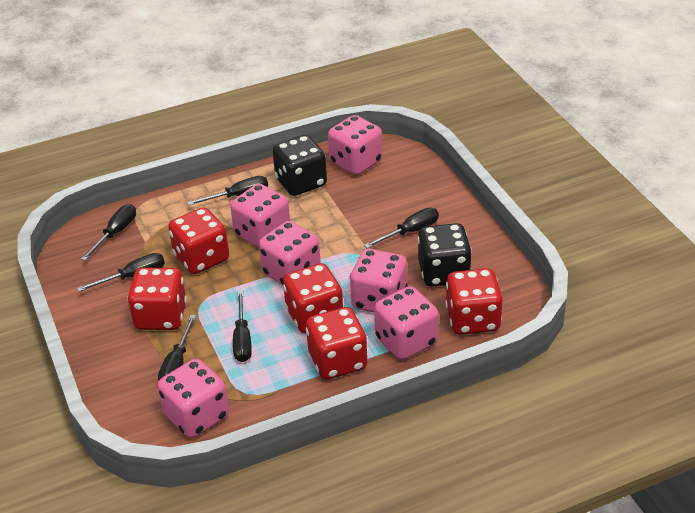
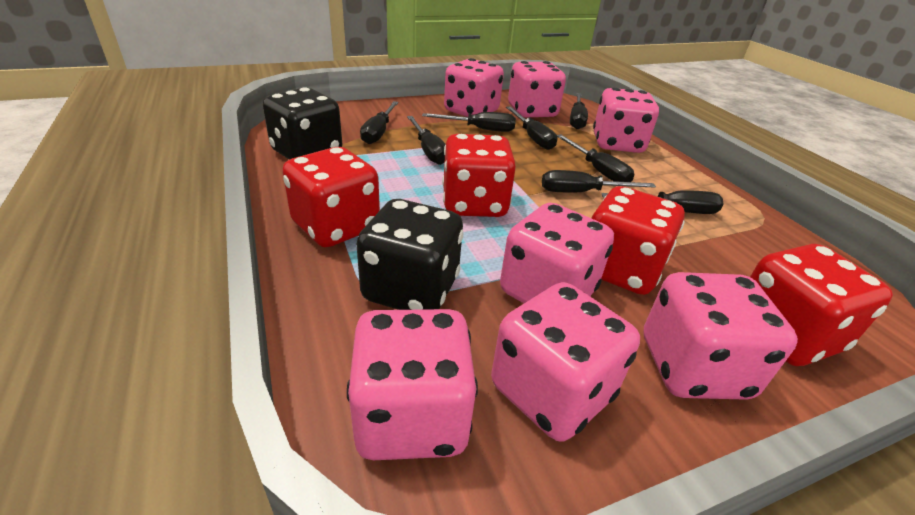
black screwdriver: [77,253,165,292] [81,204,136,261] [158,315,196,380] [187,176,268,206] [233,291,252,362] [364,208,439,248] = 6 -> [360,101,399,144] [407,116,445,165] [422,112,516,132] [506,106,558,150] [542,170,656,192] [557,134,635,182] [570,93,588,129] [601,190,723,214] = 8
pink dice: [158,359,229,438] [230,184,290,248] [259,221,321,285] [328,115,383,175] [350,249,408,312] [374,286,439,360] = 6 -> [347,309,478,460] [444,58,504,117] [491,282,640,442] [500,203,614,303] [508,61,566,117] [593,88,659,153] [643,272,798,400] = 7
red dice: [127,268,187,330] [168,207,229,274] [283,263,343,333] [306,307,368,379] [446,268,503,335] = 5 -> [282,147,380,247] [442,134,516,217] [592,186,685,295] [750,244,893,366] = 4

